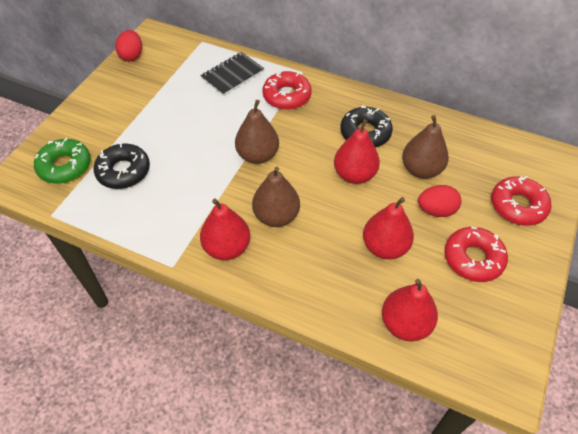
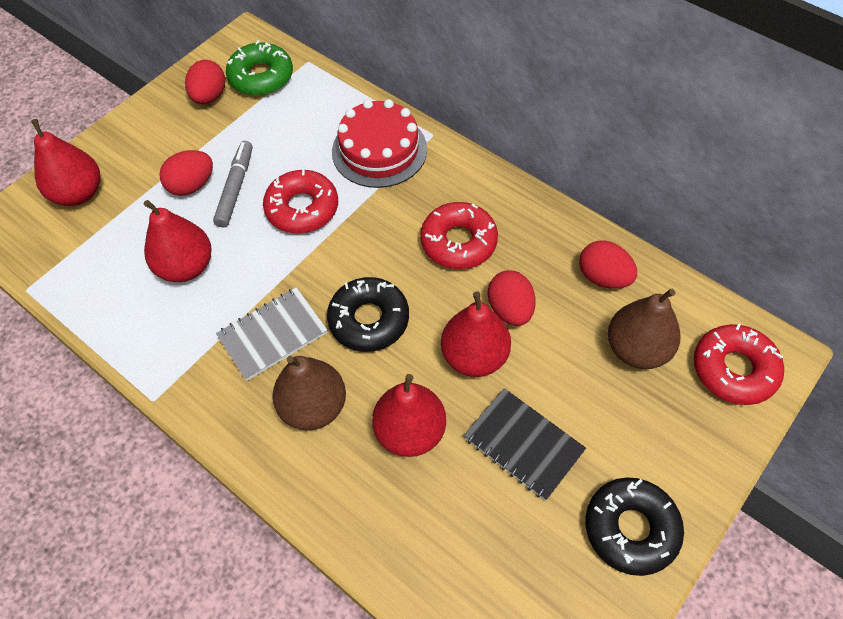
brown pear: [235,100,279,164] [252,167,300,227] [402,115,449,179] = 3 -> [273,356,346,430] [608,289,681,369] = 2
grey marker: none = 0 -> [213,141,253,227] = 1
grey notebook: none = 0 -> [216,287,327,381] = 1
red cake: none = 0 -> [332,99,427,188] = 1
red egg: [115,30,142,61] [418,185,461,217] = 2 -> [159,150,213,196] [185,60,225,104] [488,270,536,326] [579,240,637,289] = 4

